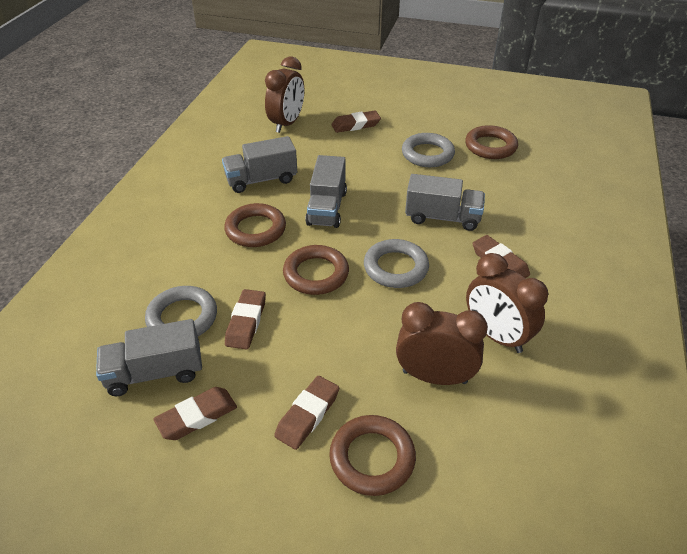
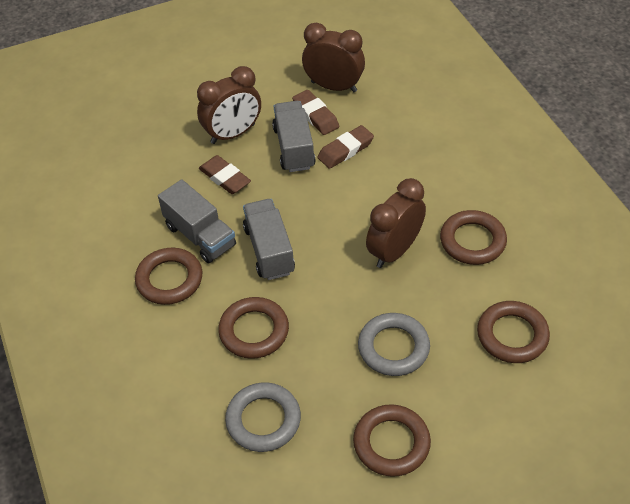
brown eraser: [154,387,237,440] [225,289,266,350] [274,376,339,450] [331,111,381,133] [472,235,530,278] = 5 -> [199,155,251,194] [292,90,339,135] [317,125,374,169] = 3
brown ring: [224,203,286,247] [283,245,349,295] [329,415,416,496] [465,125,518,159] = 4 -> [135,248,202,305] [218,297,289,359] [353,404,431,477] [440,210,507,265] [477,301,550,363] = 5
grey ring: [145,286,217,336] [364,239,429,288] [402,133,455,167] = 3 -> [225,382,301,452] [358,313,430,376] = 2
grey truck: [96,319,202,396] [222,136,297,193] [305,155,347,228] [405,174,485,231] = 4 -> [158,179,236,263] [243,199,295,280] [272,101,316,172] = 3

